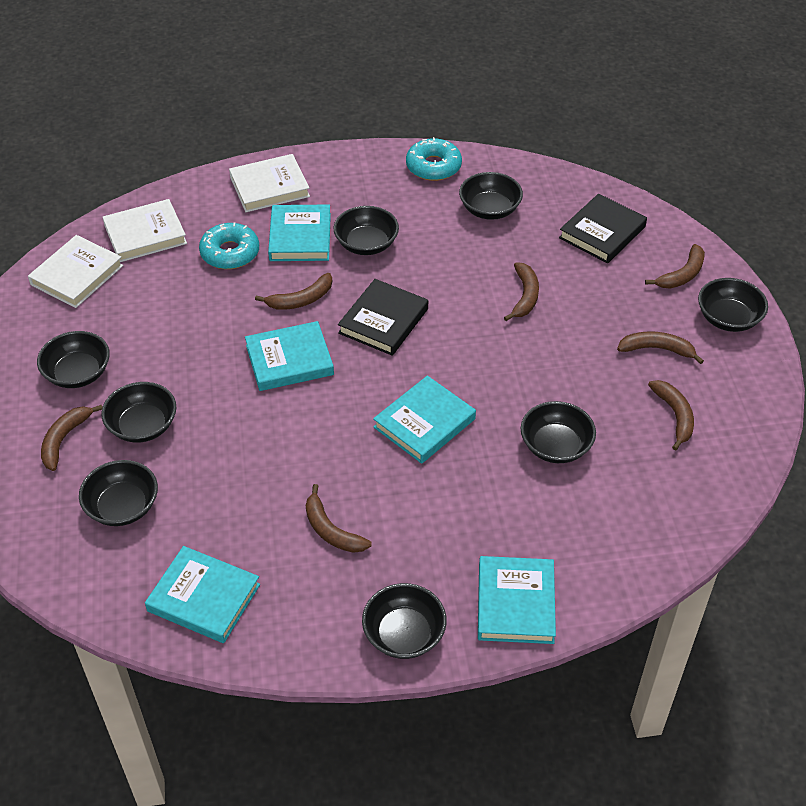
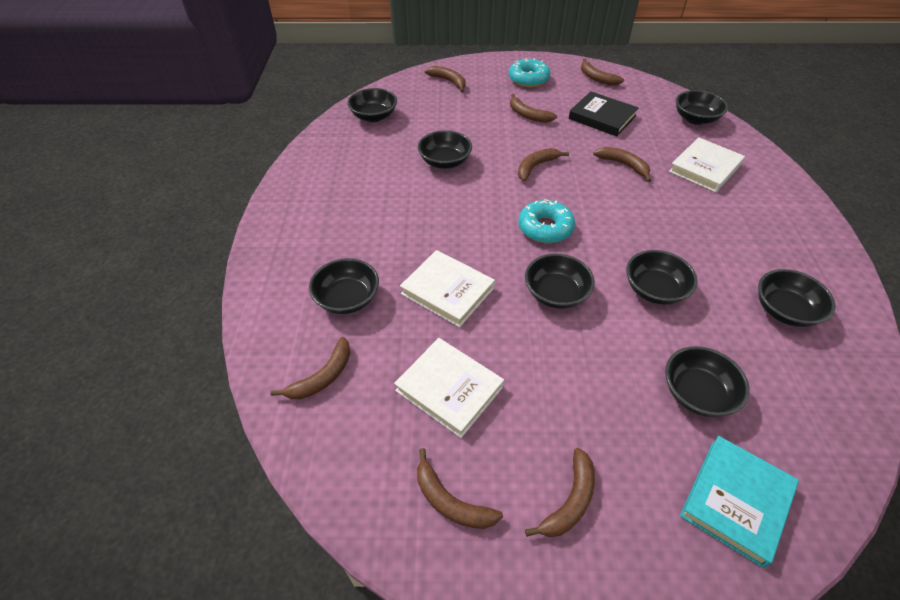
black book: [338,279,428,356] [559,194,647,263] = 2 -> [569,91,638,136] = 1
brown banana: [41,405,102,471] [255,273,332,310] [306,484,372,553] [504,263,539,321] [617,331,704,364] [645,244,705,289] [648,380,694,451] = 7 -> [271,337,350,399] [417,448,503,529] [425,66,466,93] [510,93,557,123] [518,148,569,181] [525,448,595,537] [581,58,624,86] [593,147,651,182] = 8
turquoise book: [145,546,260,643] [245,321,334,391] [268,205,331,261] [373,376,476,464] [478,556,556,644] = 5 -> [680,436,799,568] = 1

